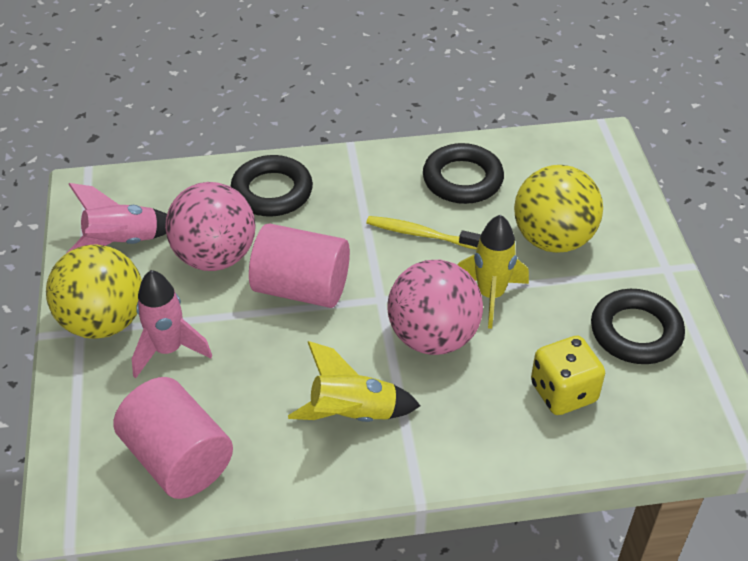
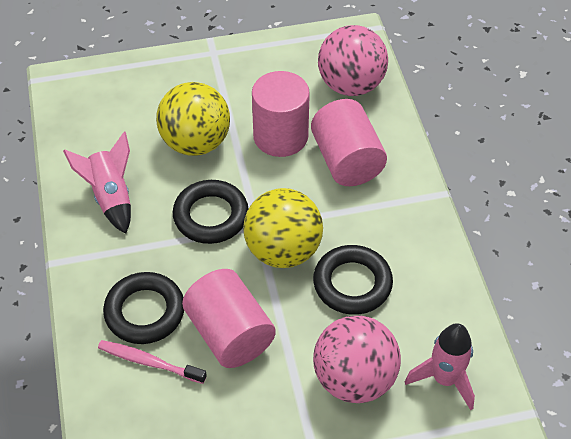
pink cylinder: [113,377,233,499] [249,223,350,308] = 2 -> [182,269,276,368] [252,71,310,157] [311,99,387,186] = 3
pink toothbrush: none = 0 -> [98,340,207,384] = 1
yellow dice: [531,336,605,415] = 1 -> none = 0
yellow rocket: [288,341,421,422] [457,215,529,329] = 2 -> none = 0
yellow toothbrush: [366,216,481,249] = 1 -> none = 0

